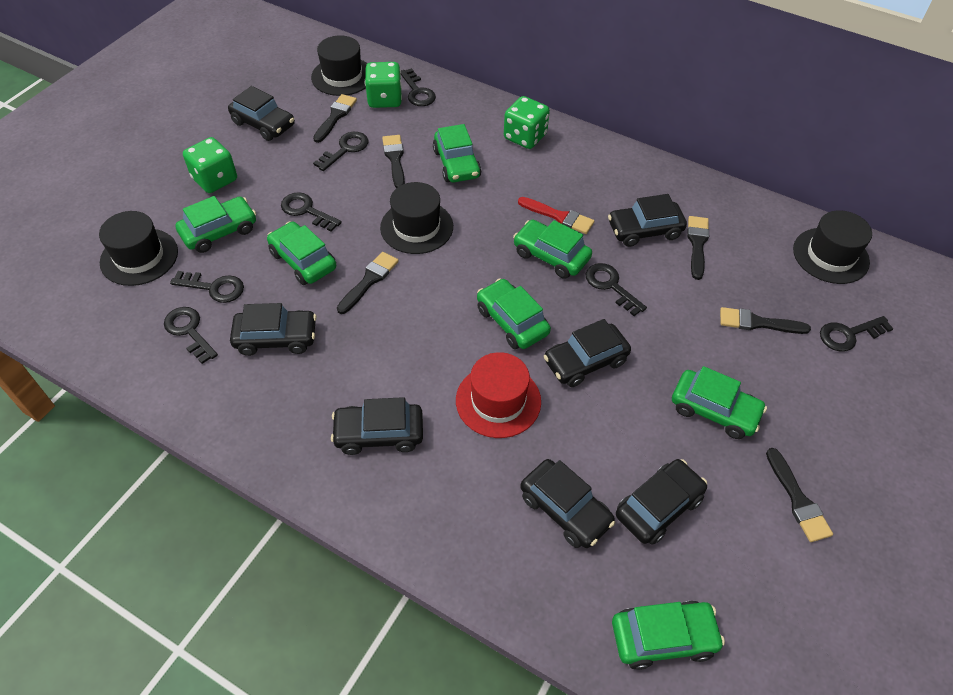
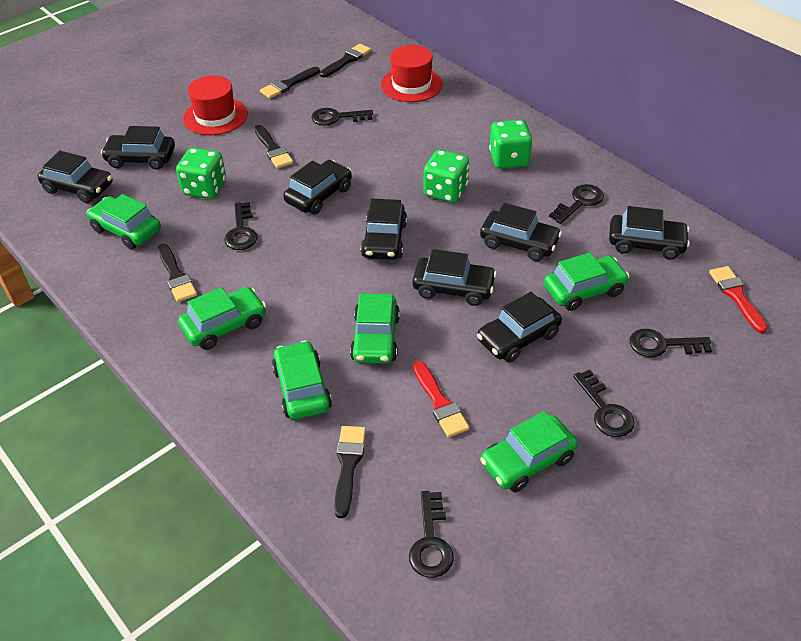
black brush: [313,94,357,143] [337,252,399,314] [382,135,405,188] [687,216,709,280] [720,307,811,334] [766,448,833,542] = 6 -> [158,244,197,302] [254,124,293,168] [260,67,320,99] [320,44,371,78] [334,426,366,518] = 5
black car: [228,86,295,141] [230,303,317,356] [331,397,423,455] [520,459,615,548] [544,319,631,387] [608,194,687,247] [616,459,707,545] = 7 -> [38,151,113,203] [101,126,175,170] [283,160,352,214] [361,199,407,260] [413,249,497,306] [477,292,562,363] [480,203,562,261] [609,206,690,259] = 8
black hat: [99,211,178,286] [311,35,368,96] [380,182,453,254] [793,210,872,284] = 4 -> none = 0
black key: [164,307,218,364] [170,271,244,303] [281,192,342,232] [313,132,369,171] [401,68,436,106] [585,263,647,316] [820,316,894,352] = 7 -> [224,202,257,250] [311,108,373,126] [409,491,454,578] [549,184,604,224] [573,369,635,437] [630,329,712,357] = 6
green car: [175,196,256,253] [267,221,336,285] [433,124,481,182] [477,278,551,349] [513,220,592,279] [612,601,725,670] [672,366,767,439] = 7 -> [87,194,161,249] [178,287,266,350] [272,340,332,419] [350,294,400,364] [480,411,578,492] [544,252,630,311] = 6
red brush: [518,197,594,234] = 1 -> [413,361,469,437] [709,266,768,333] = 2
red hat: [456,352,541,438] = 1 -> [183,76,248,135] [381,45,443,102] = 2

